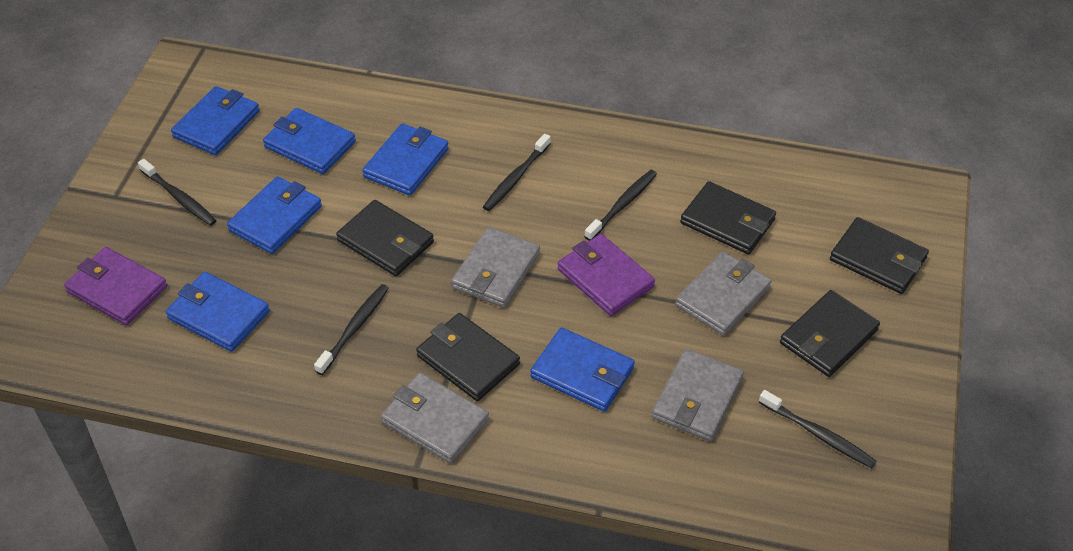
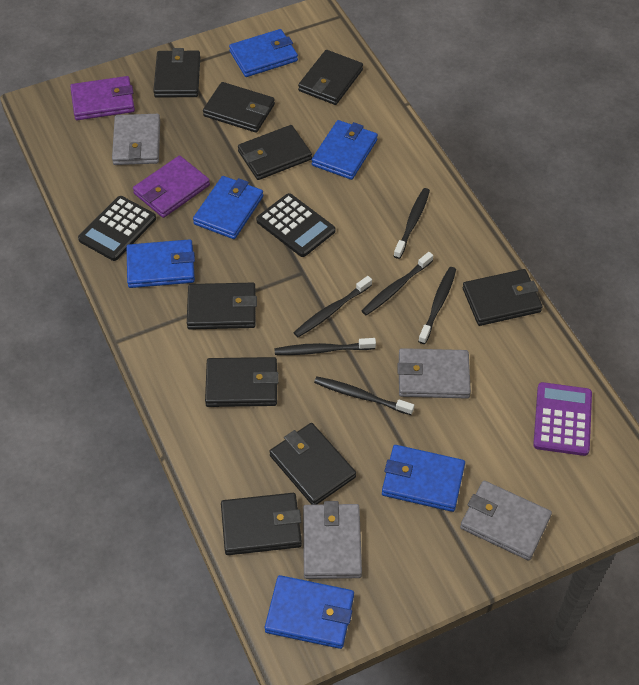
black calculator: none = 0 -> [78,196,156,261] [256,193,335,257] = 2
black toothbrush: [138,159,217,226] [314,284,389,375] [483,134,551,211] [584,170,657,241] [759,390,877,468] = 5 -> [274,338,376,355] [293,276,372,337] [314,377,414,415] [362,252,433,316] [394,188,430,259] [418,267,456,344] = 6
black wallet: [336,200,434,276] [416,313,520,401] [680,181,776,255] [780,290,880,377] [830,217,929,294] = 5 -> [153,48,200,98] [187,283,257,330] [203,82,275,133] [205,357,279,407] [221,493,302,555] [238,125,312,180] [269,423,356,505] [298,50,363,105] [462,269,542,326] = 9
purple calculator: none = 0 -> [533,382,592,456] = 1

